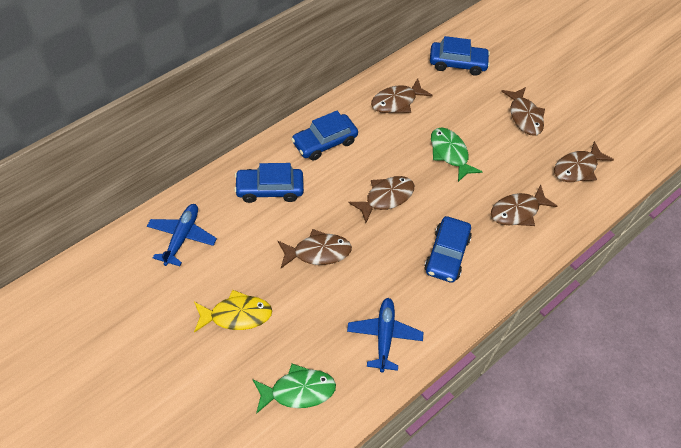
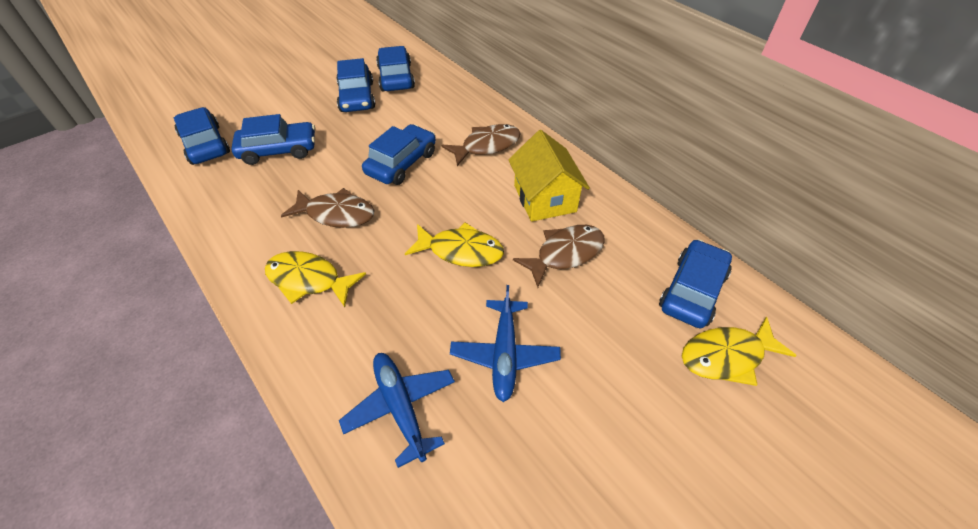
blue car: [234,163,304,203] [291,111,358,161] [424,216,472,283] [430,36,490,76] = 4 -> [174,107,230,165] [231,114,315,165] [336,58,375,112] [362,124,436,185] [376,46,415,91] [659,239,732,328] = 6
brown fish: [278,229,352,268] [348,176,414,223] [371,78,433,113] [491,185,557,226] [501,87,545,136] [554,141,614,182] = 6 -> [281,188,375,228] [442,124,521,166] [513,225,605,288] = 3
green fish: [253,364,336,414] [431,128,483,182] = 2 -> none = 0
yellow fish: [194,290,272,333] = 1 -> [265,251,366,307] [405,222,504,267] [682,316,797,386] = 3
yellow house: none = 0 -> [508,130,590,222] = 1

